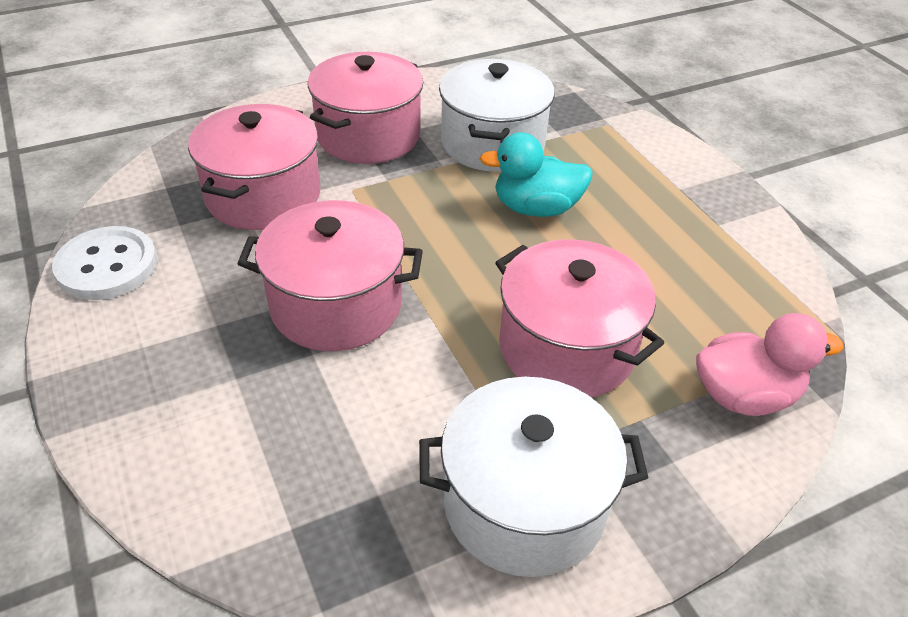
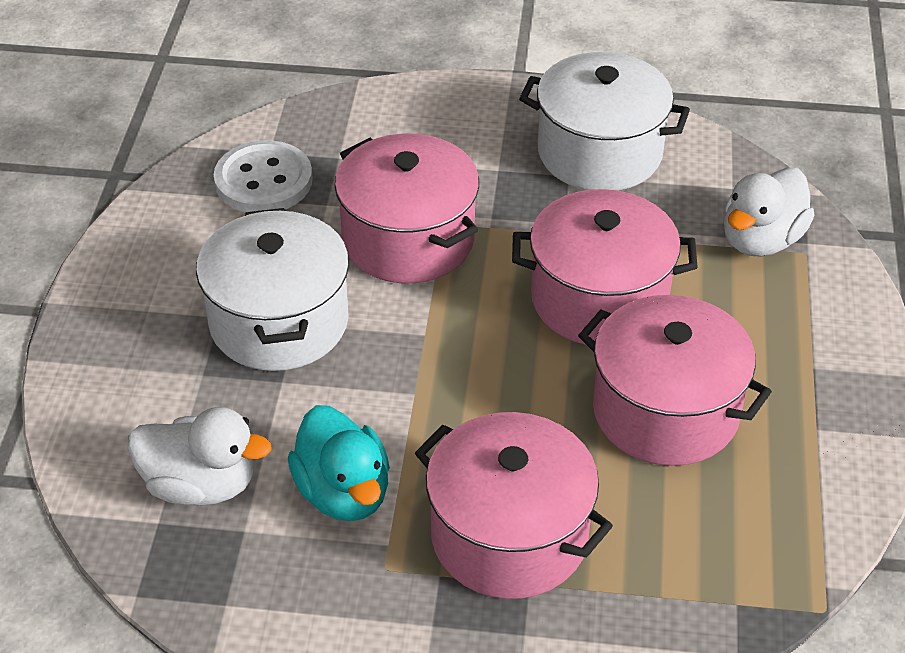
pink duck: [696,313,844,416] = 1 -> none = 0
white duck: none = 0 -> [128,407,272,506] [724,167,815,257] = 2

